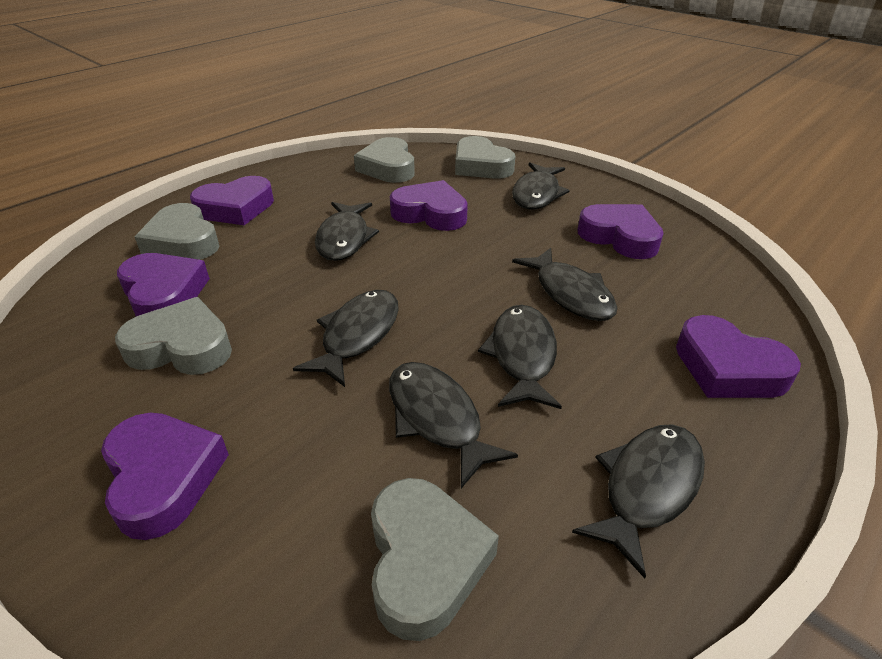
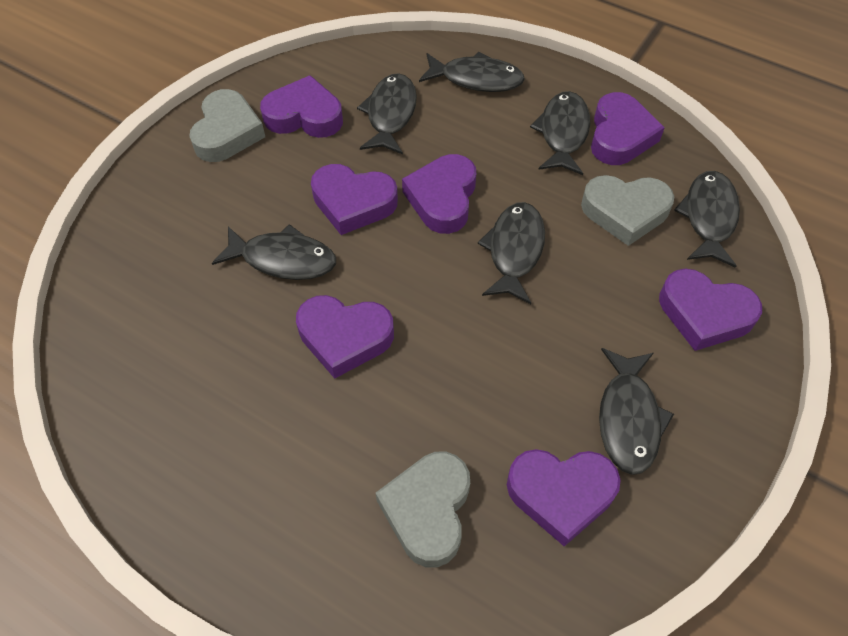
grey heart: [115,297,232,375] [135,203,219,260] [354,137,415,183] [371,478,499,641] [455,136,515,179] = 5 -> [189,89,265,162] [376,452,470,567] [581,175,675,246] = 3
purple heart: [101,413,229,540] [117,253,210,317] [190,176,274,225] [390,180,468,231] [578,204,664,259] [676,315,801,398] = 6 -> [260,75,343,138] [296,295,394,379] [311,164,398,235] [402,154,476,234] [507,449,621,546] [591,92,665,165] [659,269,762,351] = 7

